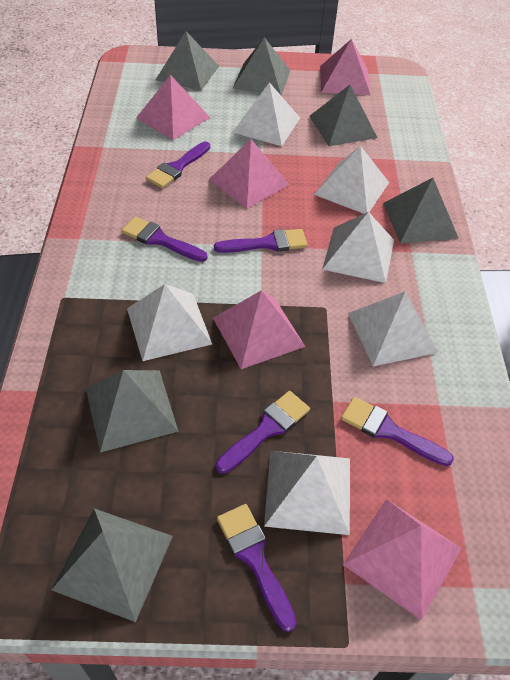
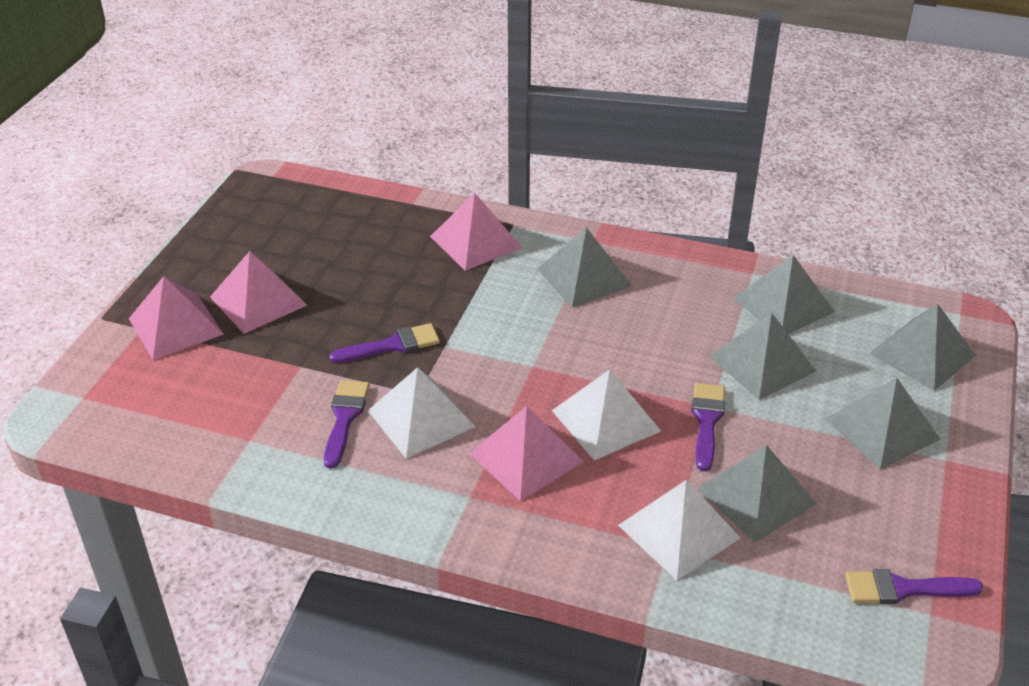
pink pyramid: [136,75,210,140] [209,139,290,209] [213,290,305,369] [320,39,371,95] [343,499,462,620] = 5 -> [129,276,224,360] [210,251,307,334] [430,193,523,271] [469,406,584,501] = 4
purple brush: [121,217,208,262] [146,141,210,188] [214,229,307,253] [216,391,310,474] [217,504,297,632] [341,397,454,466] = 6 -> [324,380,370,468] [329,323,440,363] [692,383,725,471] [845,569,983,604] = 4
white pyramid: [127,284,212,361] [232,82,300,146] [264,451,350,535] [314,146,389,214] [322,212,394,283] [348,291,438,366] = 6 -> [368,367,475,459] [552,369,661,460] [618,480,741,580] = 3

